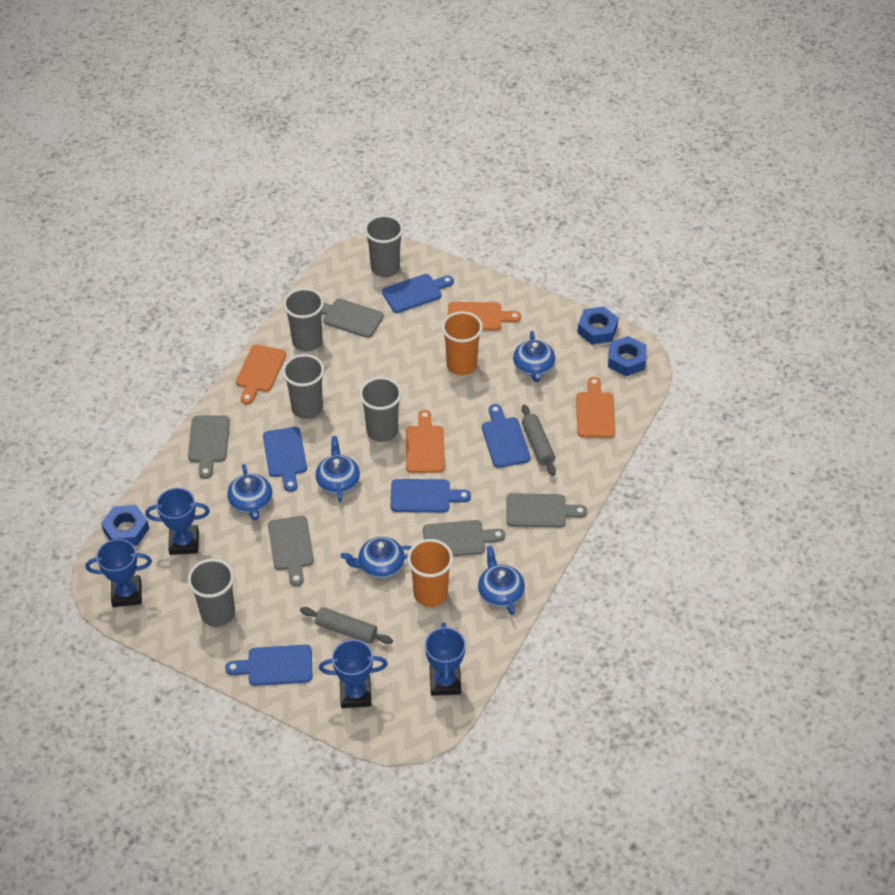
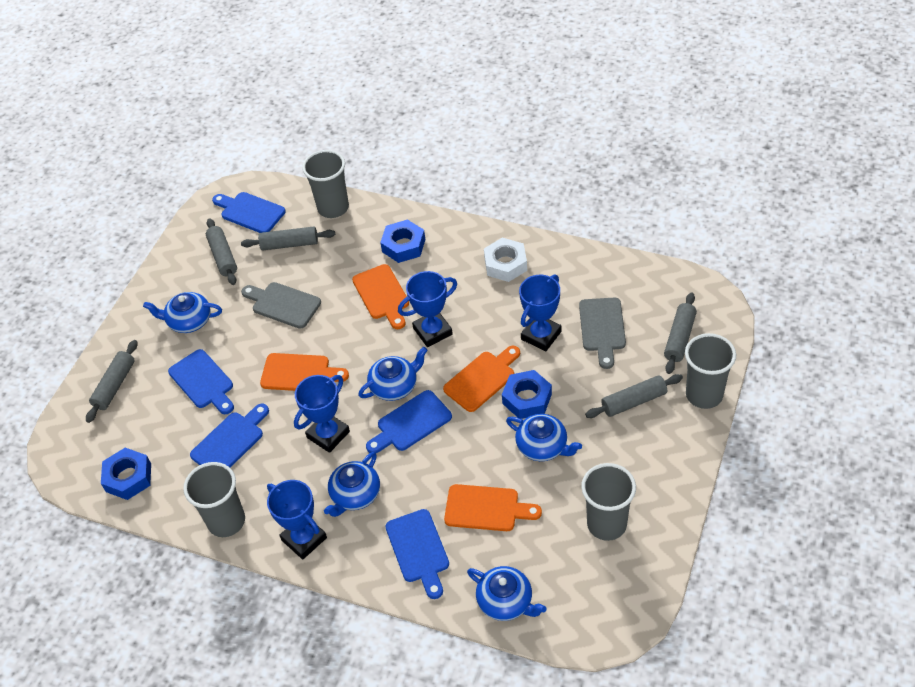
grey cup: [188,559,235,627] [282,354,324,419] [283,288,324,352] [359,377,402,442] [364,215,403,277] = 5 -> [183,462,245,537] [302,150,349,218] [581,463,636,541] [685,333,736,409] = 4
grey cutting board: [188,415,230,479] [268,516,314,586] [322,299,384,338] [423,520,505,556] [506,493,587,528] = 5 -> [241,282,321,329] [579,298,626,369] = 2
grey rolling pin: [300,607,393,644] [521,405,556,476] = 2 -> [86,340,137,423] [206,218,237,285] [241,227,335,251] [585,374,683,418] [664,292,697,374] = 5
orange cup: [407,539,453,607] [442,311,483,375] = 2 -> none = 0
white nut: none = 0 -> [484,238,527,282] = 1

